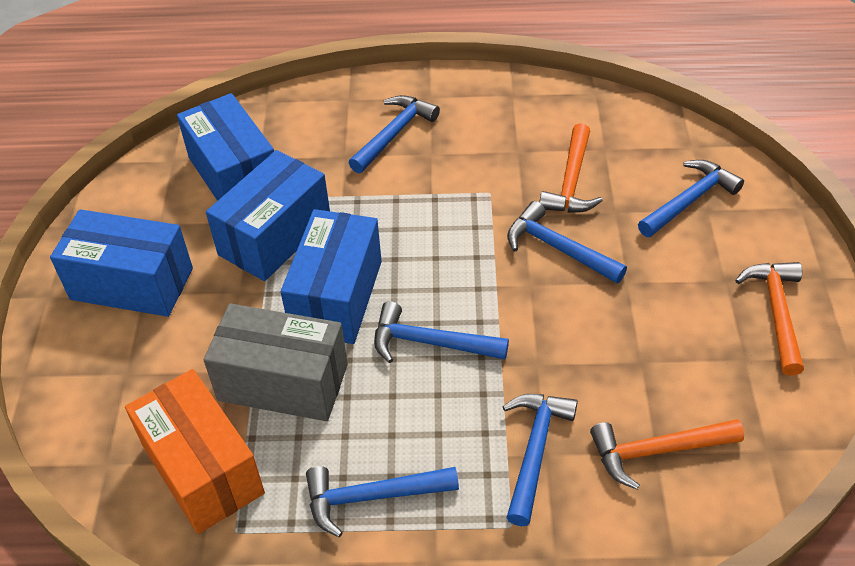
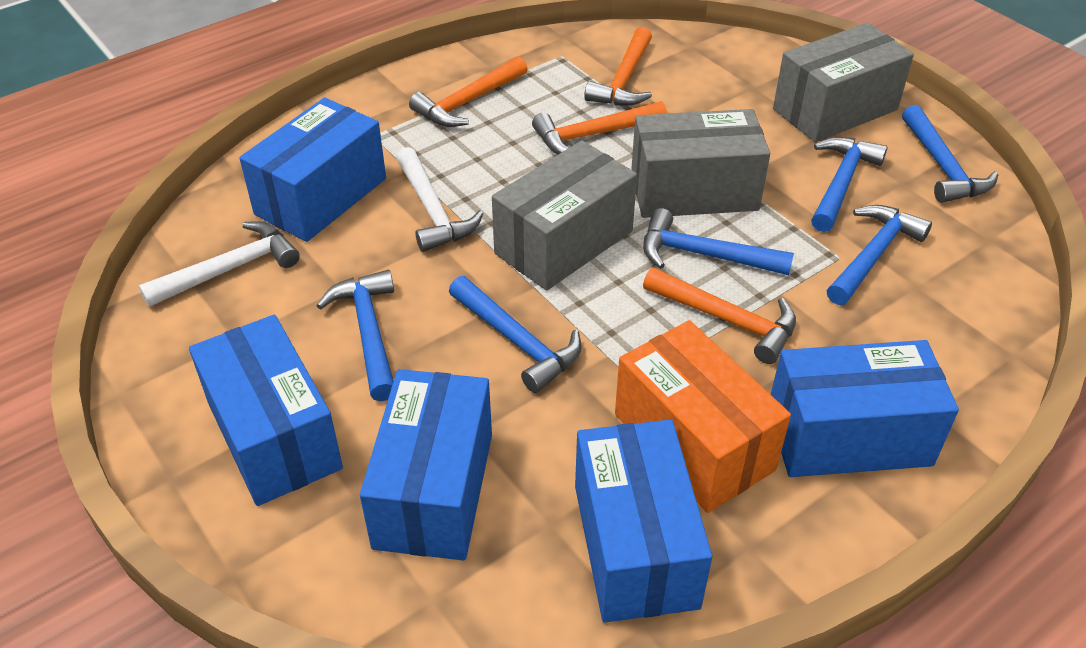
blue box: [50,209,193,317] [177,93,274,201] [206,150,330,281] [281,209,382,344] = 4 -> [189,315,343,506] [239,98,386,242] [360,369,492,561] [575,419,712,622] [771,340,959,477] = 5
grey box: [204,303,348,421] = 1 -> [492,140,637,290] [631,109,770,218] [773,23,914,142] = 3
orange hammer: [539,123,603,213] [590,419,744,489] [735,262,804,376] = 3 -> [409,56,527,127] [532,101,667,155] [584,27,652,106] [643,267,796,364] = 4
white hammer: none = 0 -> [138,221,300,307] [396,147,483,252] = 2

